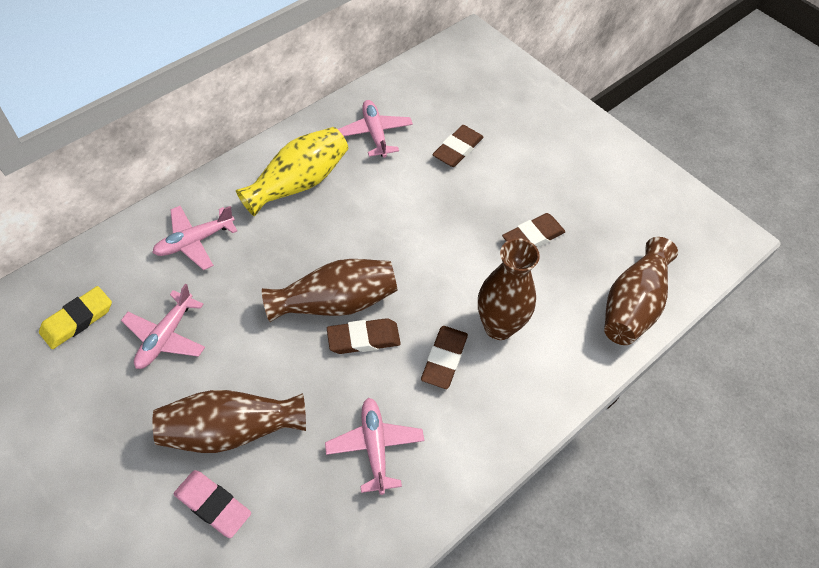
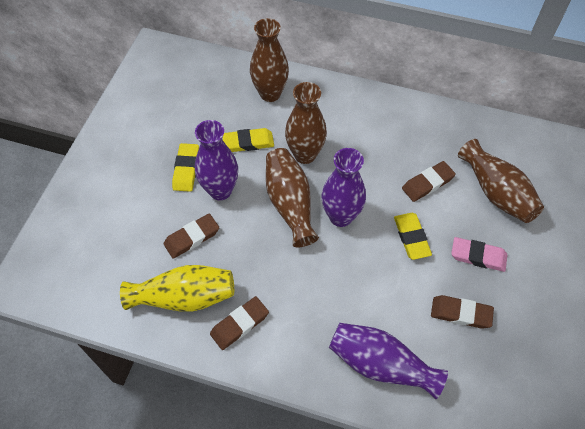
pink plane: [121,284,205,369] [152,206,237,270] [325,398,424,495] [338,100,413,158] = 4 -> none = 0
purple vase: none = 0 -> [195,120,238,200] [322,148,366,227] [329,323,448,399] = 3
yellow eraser: [39,286,112,349] = 1 -> [172,143,199,192] [222,128,274,152] [394,213,432,260] = 3

